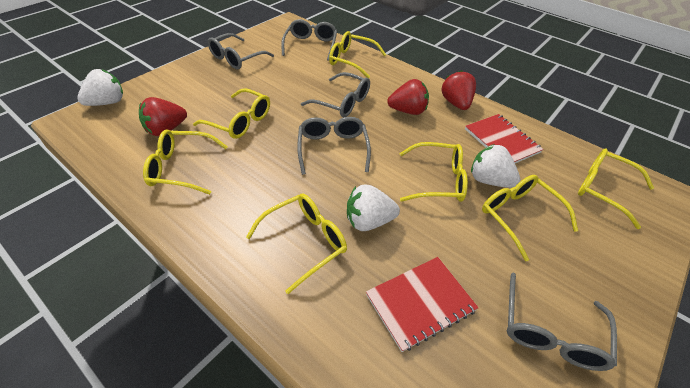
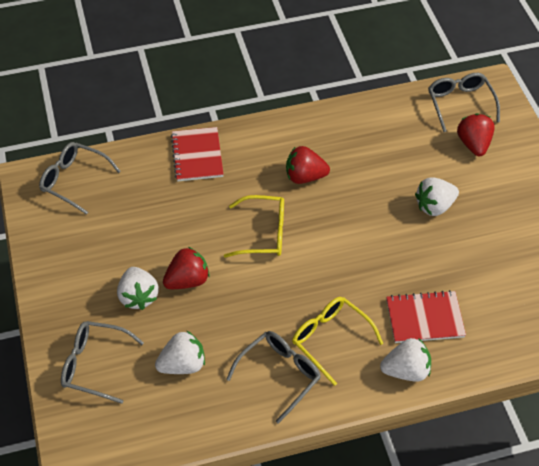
grey glasses: [207,33,274,69] [281,19,337,61] [297,117,371,175] [301,72,370,118] [507,273,617,371] = 5 -> [39,142,121,215] [61,321,144,404] [226,331,321,424] [428,73,500,132] = 4
white strawberry: [77,69,123,106] [347,184,400,231] [471,144,520,188] = 3 -> [117,267,159,310] [155,330,205,374] [380,338,431,382] [415,178,459,216] = 4
yellow glasses: [143,130,228,195] [193,88,270,139] [246,194,347,294] [329,31,386,78] [400,142,468,202] [482,175,578,261] [578,148,654,229] = 7 -> [224,195,284,258] [292,297,383,386] = 2

